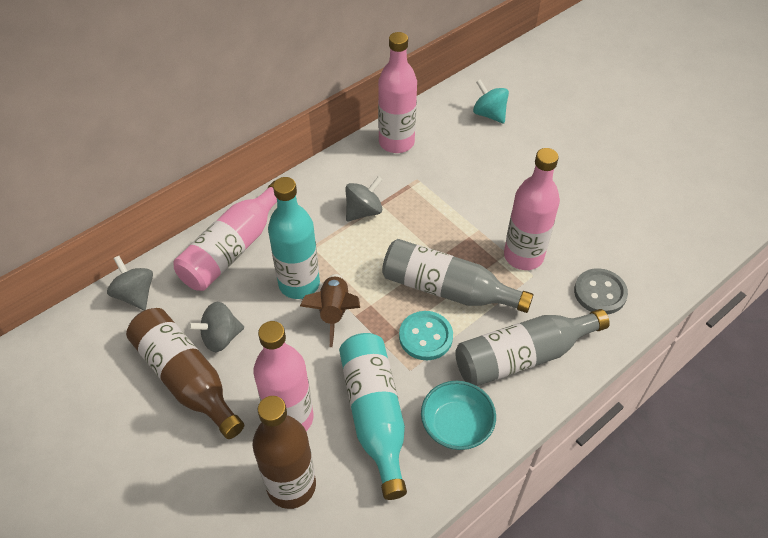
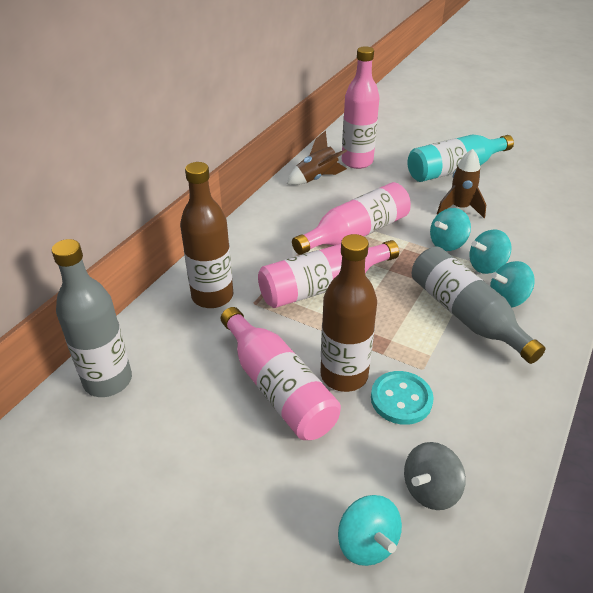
brown rocket: [300,274,360,347] = 1 -> [287,131,347,185] [437,149,486,218] = 2
grey button: [574,268,628,314] = 1 -> none = 0
grey spinning top: [107,256,153,310] [188,302,244,352] [345,176,383,222] = 3 -> [404,442,466,510] = 1
turquoise bottle: [268,177,320,299] [339,333,407,500] = 2 -> [407,135,514,182] = 1
turquoise bowl: [421,381,496,450] = 1 -> none = 0
turquoise spinning top: [473,79,509,124] = 1 -> [338,495,402,566] [430,208,471,251] [469,229,512,274] [490,261,535,308] = 4

